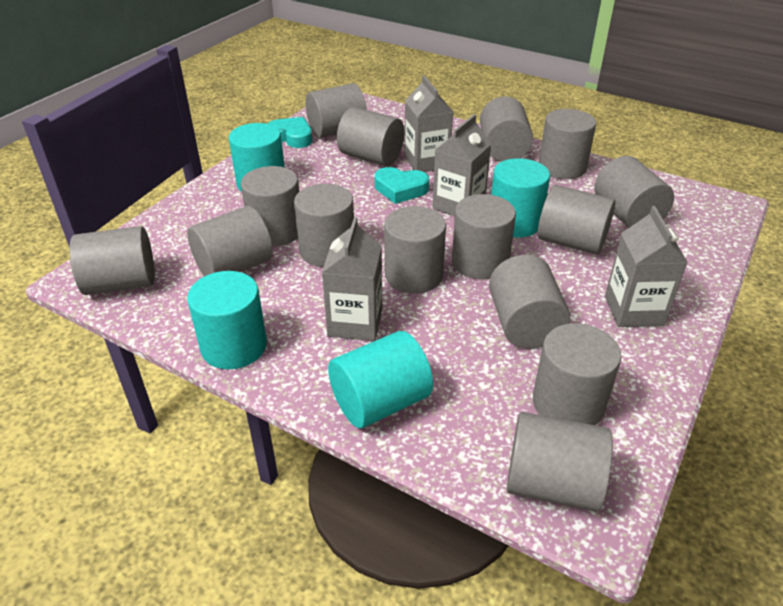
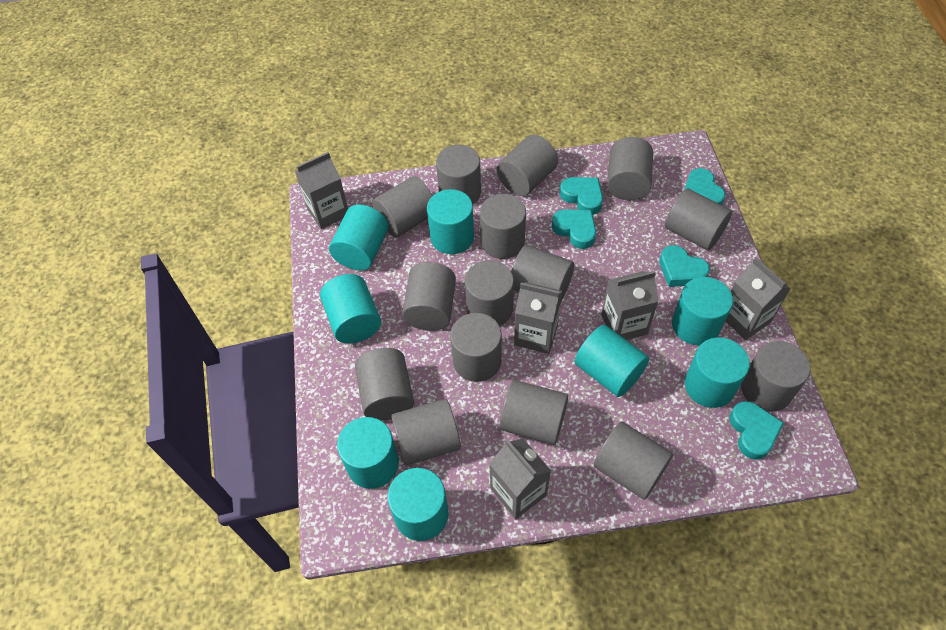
grey carton: [322,217,382,341] [404,75,453,172] [433,114,491,216] [605,206,688,327] = 4 -> [295,152,348,229] [489,438,551,519] [514,282,562,354] [601,271,659,340] [726,257,791,340] = 5
turquoise cylinder: [187,271,267,369] [229,123,285,192] [328,331,433,429] [491,158,550,238] = 4 -> [320,274,381,344] [329,204,389,271] [337,417,399,489] [387,468,449,541] [427,189,474,254] [575,325,649,397] [672,277,733,346] [685,337,750,408] = 8
turquoise heart: [268,117,313,148] [375,167,429,204] = 2 -> [552,209,596,249] [560,177,603,215] [659,245,710,287] [684,168,725,205] [730,401,784,460] = 5

